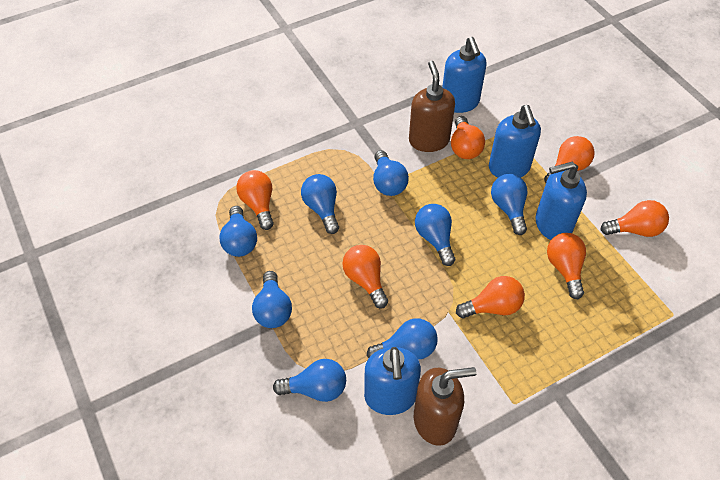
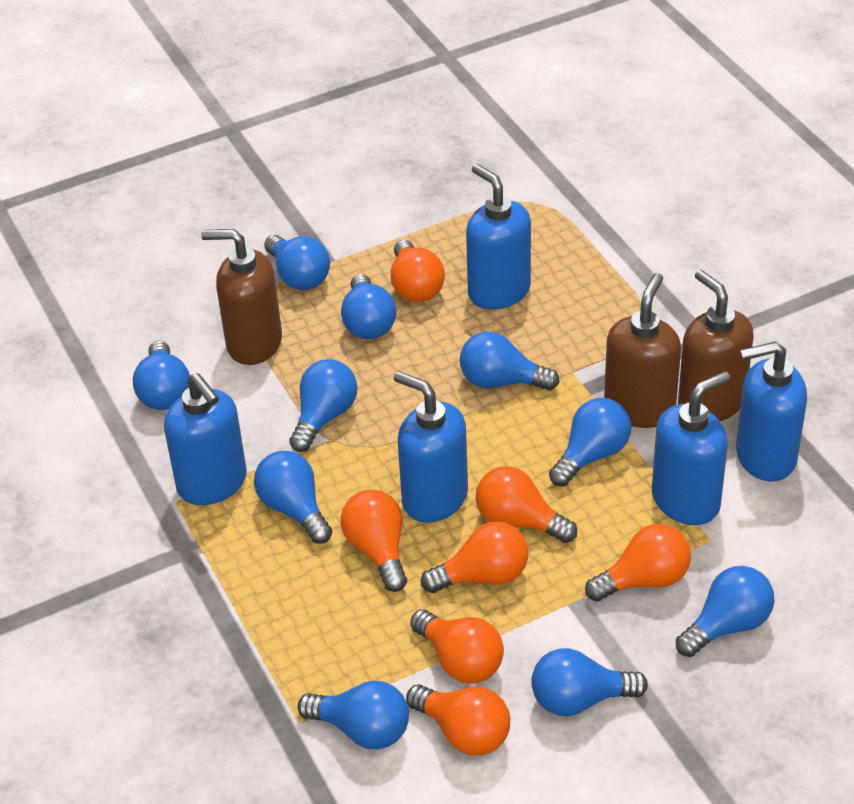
blue light bulb: [219,206,257,257] [252,271,292,328] [273,359,346,402] [301,174,339,234] [367,318,438,359] [373,150,409,196] [415,204,455,266] [491,174,527,235] = 8 -> [133,341,190,410] [254,451,332,544] [264,235,330,290] [289,359,358,452] [297,680,409,750] [341,274,396,339] [460,332,560,390] [531,648,648,716] [549,398,631,486] [676,566,774,657] = 10
blue soap dispenser: [364,347,421,415] [442,37,487,113] [489,105,541,178] [535,162,587,240] = 4 -> [164,373,247,505] [394,371,468,523] [466,164,531,310] [652,371,730,525] [736,341,807,481] = 5
brown soap dispenser: [409,61,455,152] [414,367,476,446] = 2 -> [201,229,282,365] [604,273,681,428] [678,270,754,421] = 3

